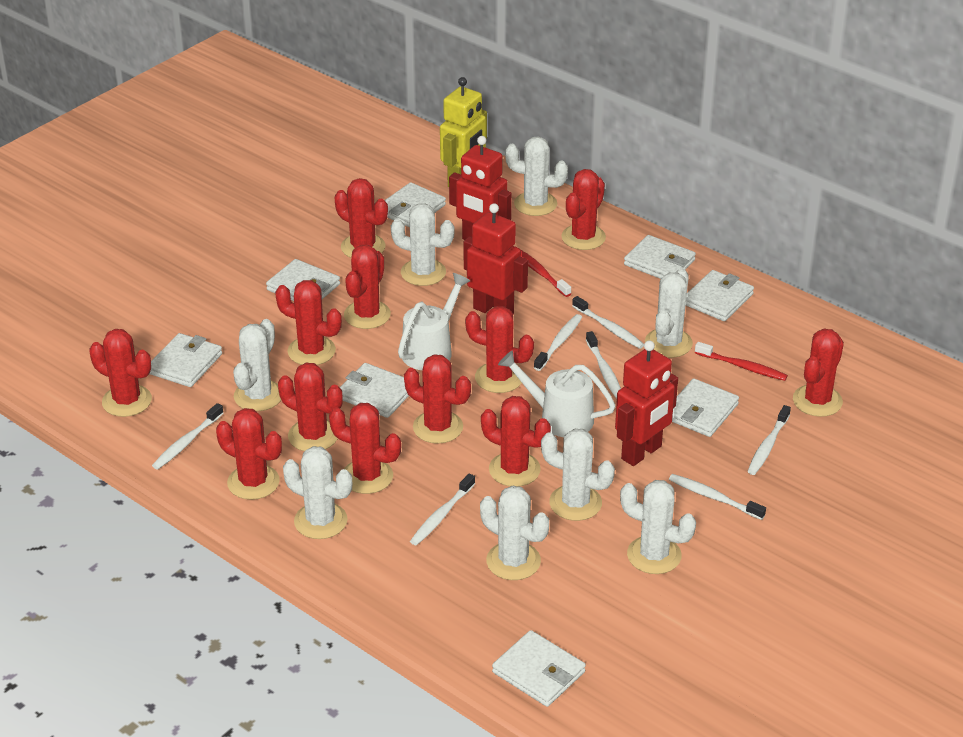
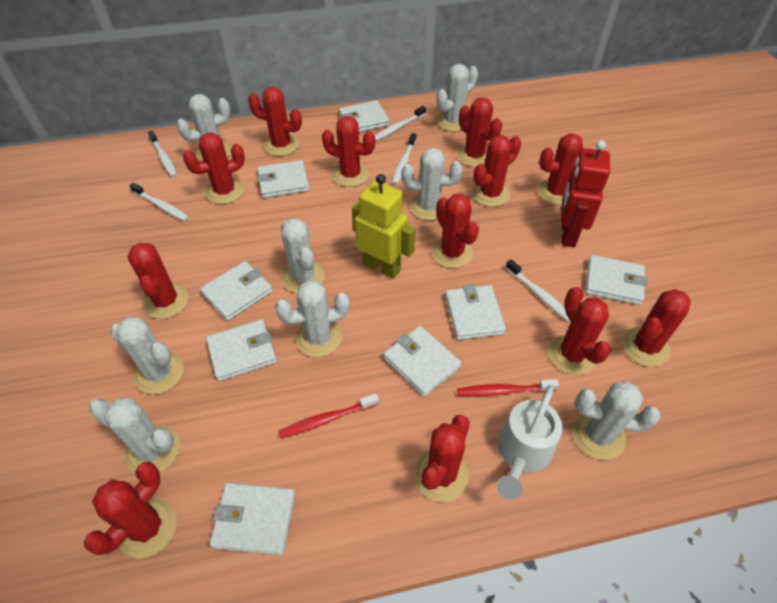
red robot: [449,136,512,240] [463,203,528,315] [615,340,678,466] = 3 -> [561,140,610,247] = 1
white toothbrush: [152,403,223,470] [410,474,475,546] [534,314,582,371] [572,296,644,349] [586,331,621,399] [669,474,766,520] [747,405,791,475] = 7 -> [129,182,189,221] [148,130,177,177] [375,106,426,141] [392,133,416,185] [505,259,570,323] = 5
white watering can: [398,273,470,370] [498,351,616,437] = 2 -> [497,385,563,500] = 1

